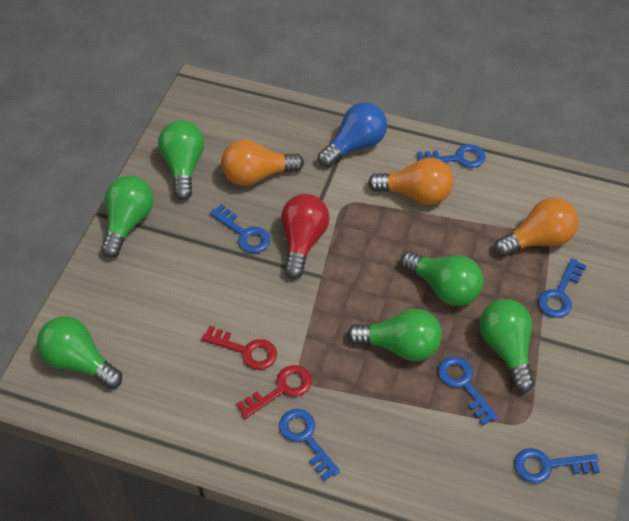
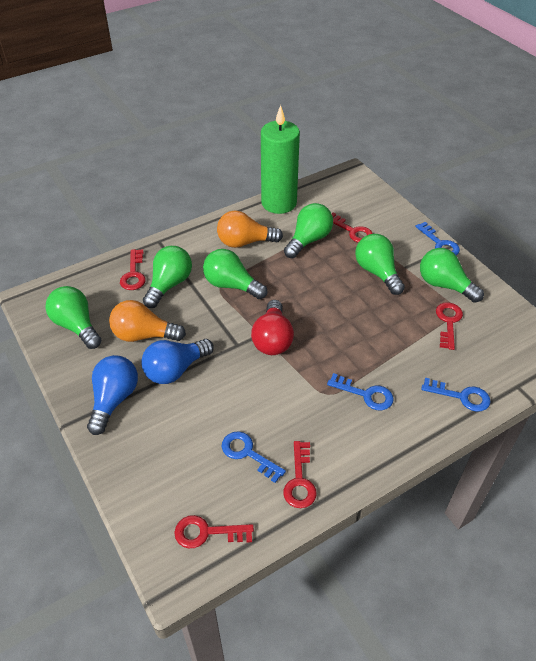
blue key: [210,204,270,253] [279,409,340,481] [417,144,486,168] [438,356,498,425] [514,448,600,483] [538,258,587,318] = 6 -> [222,431,286,483] [327,373,394,410] [415,222,460,255] [421,378,491,412] = 4
blue light bulb: [318,102,387,167] = 1 -> [87,355,138,435] [141,339,214,384] = 2
green candle: none = 0 -> [261,105,300,214] = 1
orange light bulb: [221,139,304,186] [368,158,453,205] [494,198,578,257] = 3 -> [109,300,186,342] [217,210,283,248] = 2
red key: [201,326,277,370] [236,365,312,419] = 2 -> [120,249,146,290] [174,515,254,548] [283,441,317,508] [332,213,373,243] [436,302,463,350] = 5

